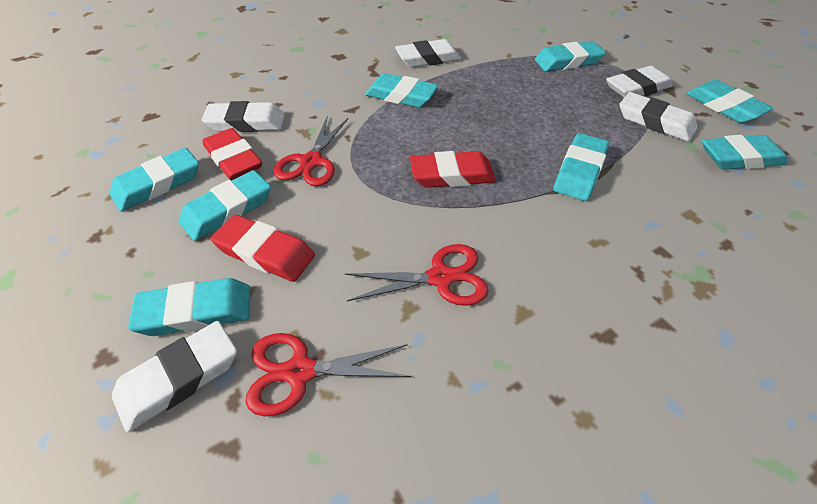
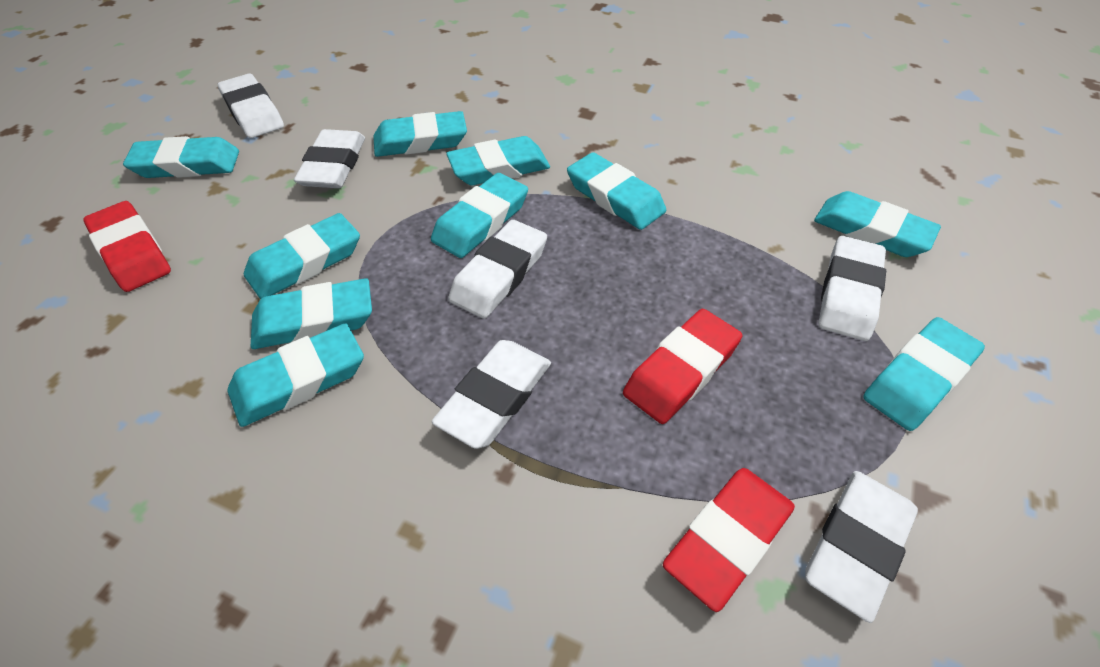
red scissors: [246,333,411,416] [273,116,349,186] [345,244,489,306] = 3 -> none = 0
turquoise eraser: [110,148,199,211] [128,278,250,336] [179,170,271,241] [365,73,438,108] [535,41,606,71] [554,133,609,201] [686,80,773,123] [702,135,787,170] = 8 -> [123,136,239,178] [228,323,364,427] [244,213,360,299] [251,278,372,349] [373,111,467,157] [431,173,528,258] [446,136,550,185] [567,152,666,230] [814,191,941,257] [863,317,985,431] = 10
white eraser: [112,321,237,432] [202,101,285,132] [395,39,461,67] [606,66,673,98] [620,92,697,142] = 5 -> [218,74,284,138] [294,129,365,188] [432,340,551,449] [448,220,547,319] [805,471,918,623] [819,236,886,341] = 6

